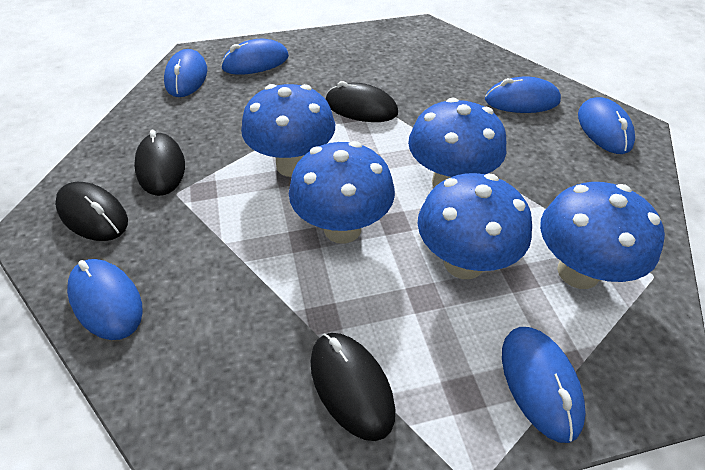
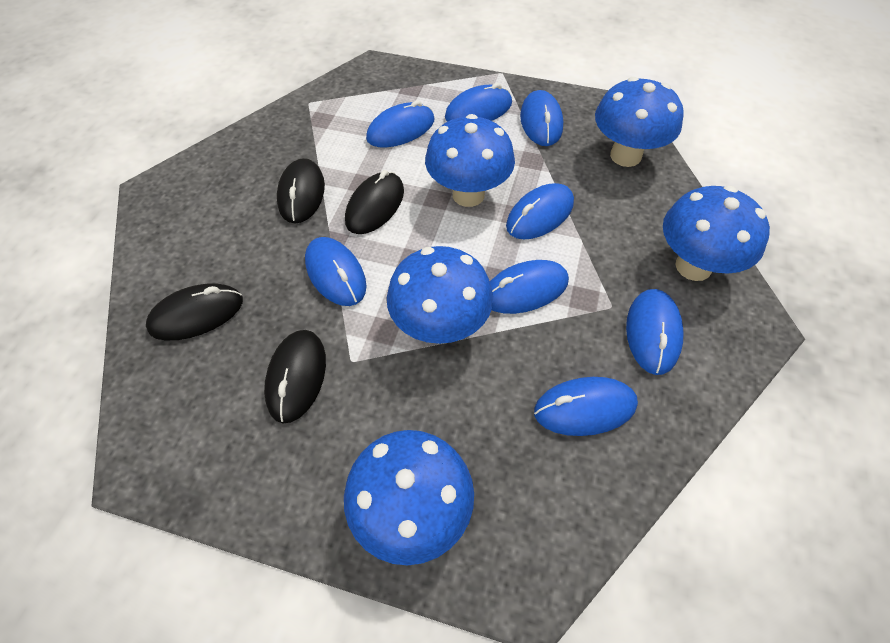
blue mouse: [67,259,143,340] [164,49,207,97] [221,39,289,75] [485,76,561,113] [502,327,586,443] [578,97,635,154] = 6 -> [305,237,367,306] [366,100,434,148] [445,83,512,122] [490,260,569,314] [506,183,574,239] [520,90,563,146] [534,377,638,436] [626,289,683,375] = 8

